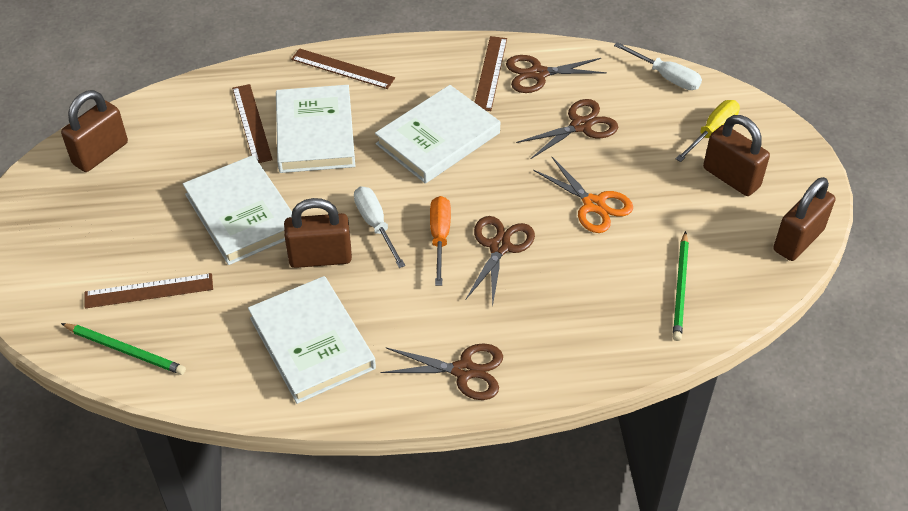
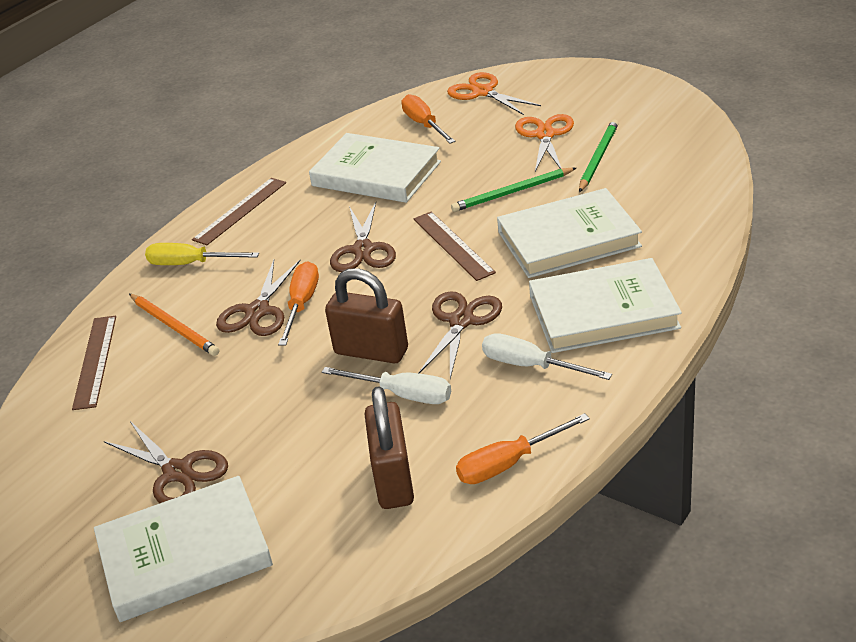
brown padlock: [61,90,128,172] [284,198,352,268] [703,115,770,196] [773,177,835,261] = 4 -> [325,268,408,363] [365,387,414,509] = 2
brown ruler: [85,273,213,308] [232,84,273,163] [291,48,395,89] [475,36,507,111] = 4 -> [72,316,116,410] [192,178,286,245] [413,211,496,281] = 3
orange pencil: none = 0 -> [129,294,219,356] = 1
orange scissors: [533,157,633,233] = 1 -> [447,72,541,115] [515,114,574,172] = 2
orange screwdriver: [430,196,451,286] = 1 -> [278,261,319,346] [401,94,455,144] [456,413,590,484] = 3

